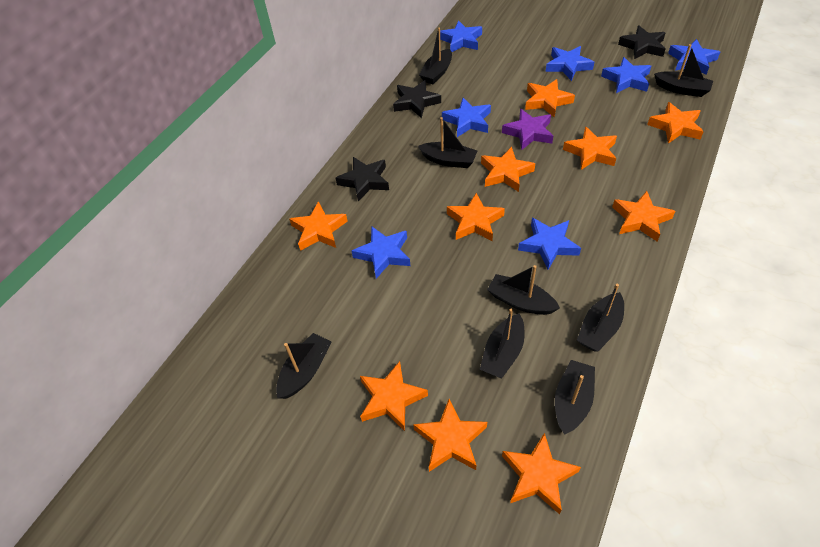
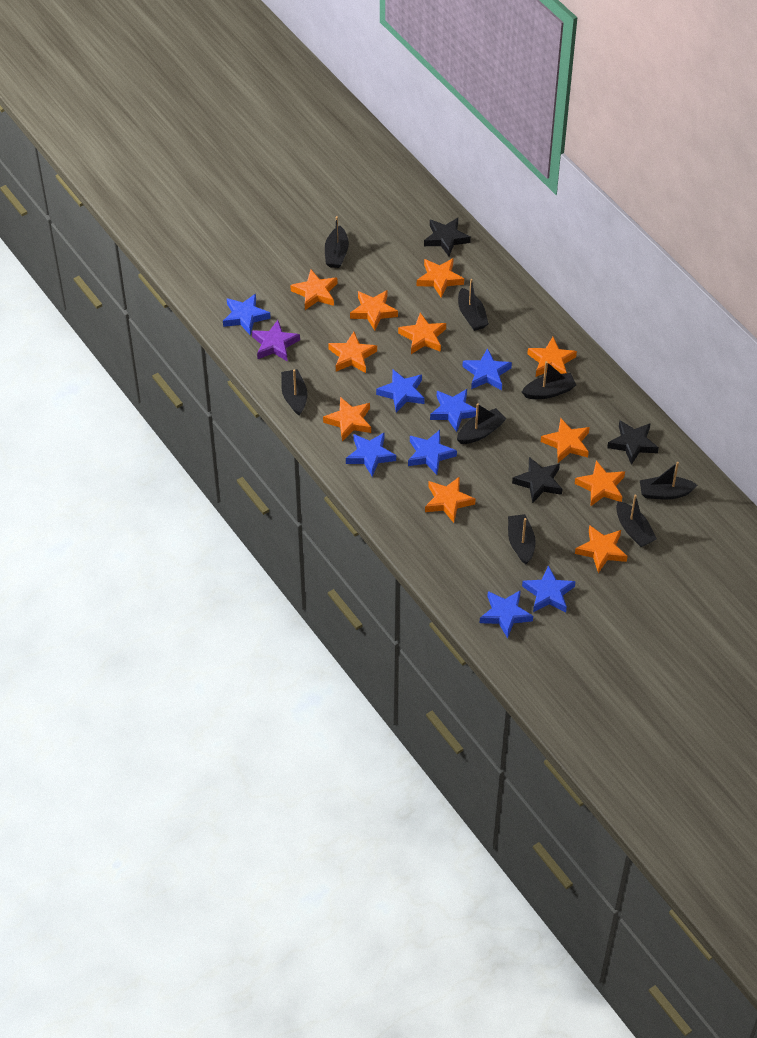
blue star: [352,226,410,279] [440,20,482,52] [442,98,491,137] [518,218,581,269] [545,46,594,81] [601,57,651,93] [668,39,720,75] = 7 -> [223,293,271,335] [346,432,396,477] [376,369,425,413] [408,430,457,475] [430,389,476,432] [462,348,512,390] [480,590,533,639] [522,565,576,613] = 8
orange star: [289,201,348,251] [360,361,428,431] [413,399,487,472] [447,193,505,241] [481,147,535,192] [502,433,581,514] [525,79,575,118] [563,126,617,170] [612,191,675,242] [647,102,704,144] = 10 -> [291,269,338,310] [323,397,371,442] [328,332,377,373] [350,290,398,331] [398,313,446,354] [417,258,464,298] [425,476,476,523] [527,337,577,377] [541,418,590,463] [575,460,625,506] [575,525,628,573] = 11

